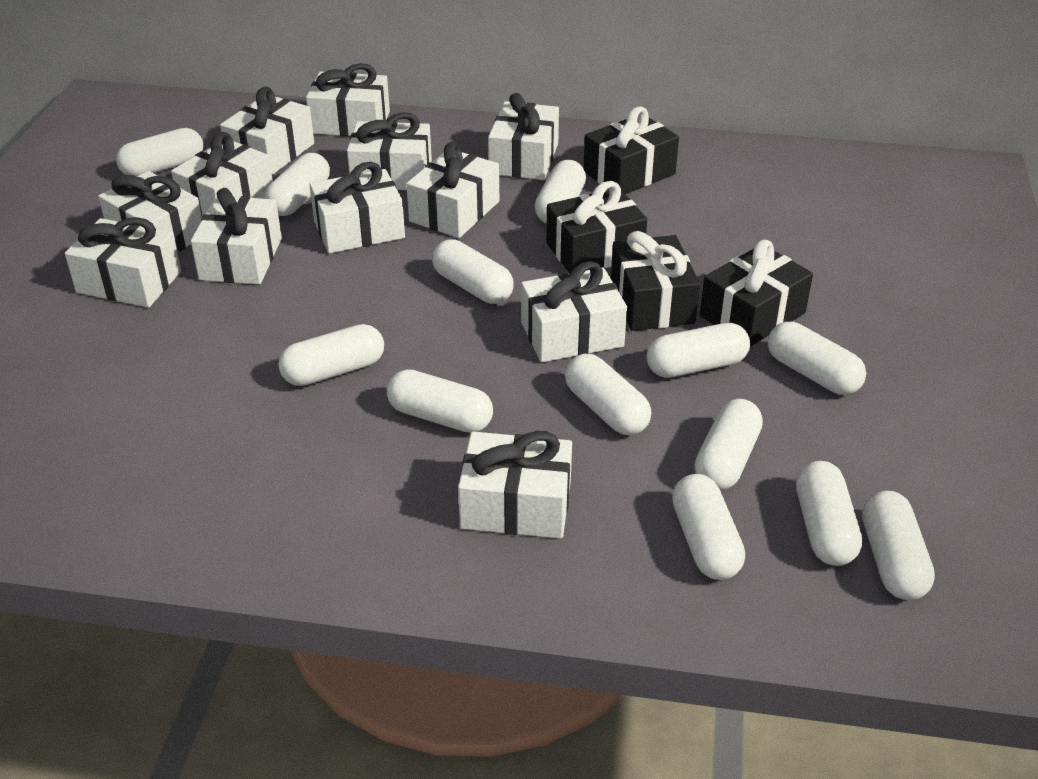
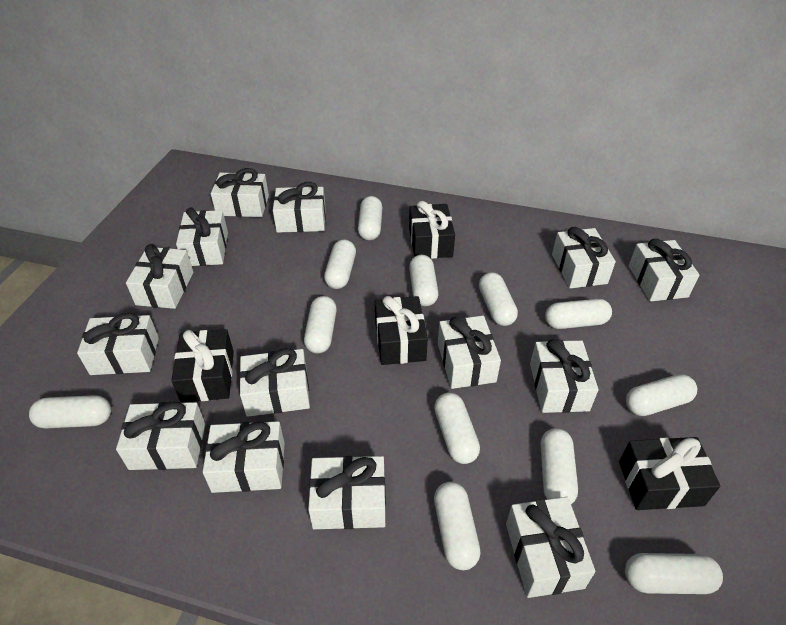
white capsule: [116,128,203,176] [264,153,330,216] [278,324,384,386] [387,369,493,433] [432,239,514,304] [535,160,586,224] [565,354,651,435] [647,323,750,378] [672,474,745,580] [694,399,763,490] [768,322,866,395] [796,461,862,566] [862,491,935,600] = 13 -> [29,395,111,429] [304,296,337,354] [324,239,356,289] [358,196,382,241] [409,255,438,306] [434,392,480,464] [434,482,480,570] [479,272,518,326] [541,428,578,504] [545,299,612,329] [625,553,723,594] [626,374,697,416] = 12
white gift: [65,217,181,308] [98,171,202,252] [171,132,273,216] [191,188,282,284] [220,87,314,175] [306,63,390,136] [309,162,405,253] [347,112,432,190] [406,142,499,238] [458,431,572,539] [488,93,559,180] [521,261,627,362] = 12 -> [77,313,159,375] [116,402,205,470] [126,244,193,309] [176,207,228,266] [203,421,285,493] [211,168,269,217] [239,348,310,417] [273,182,326,233] [308,456,386,529] [438,316,501,389] [506,497,596,598] [530,339,598,413] [552,227,616,288] [629,239,700,302] = 14

